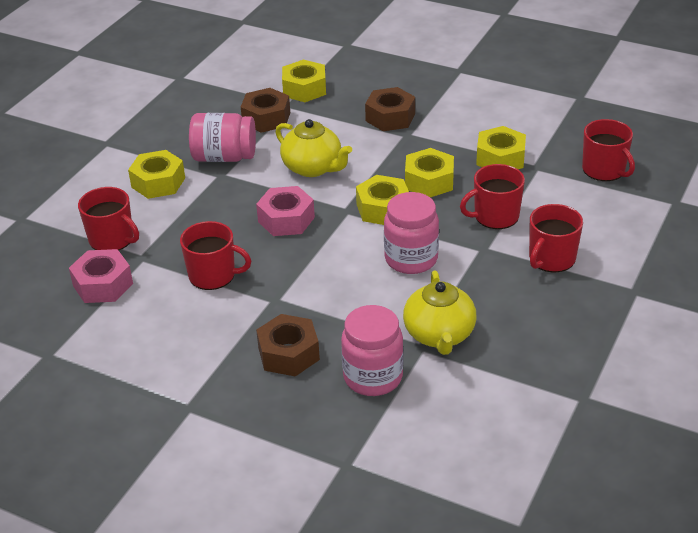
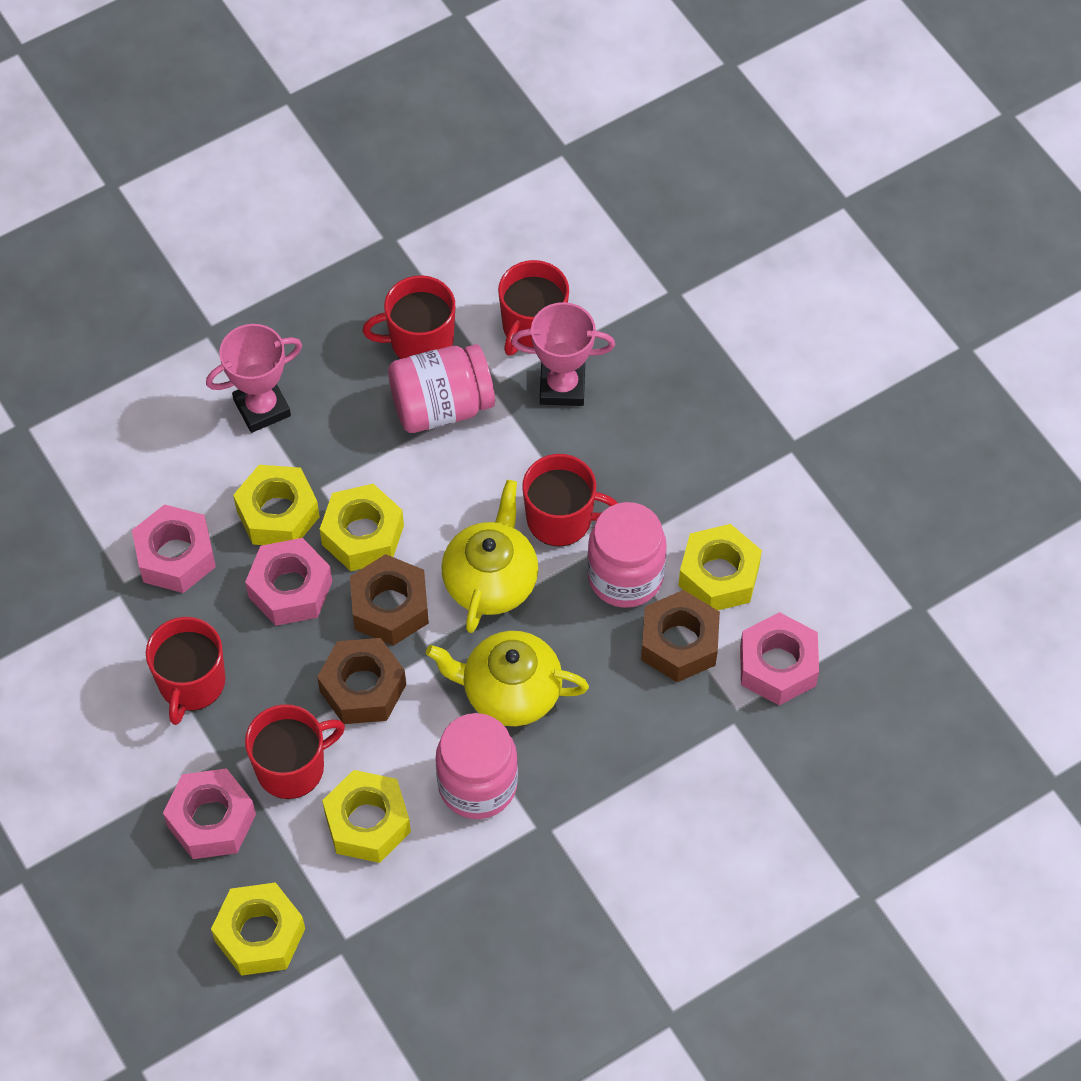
pink nut: [69,249,133,303] [256,186,315,236] = 2 -> [132,504,216,593] [163,768,256,859] [245,538,332,626] [740,612,819,705] = 4
pink trophy: none = 0 -> [206,324,302,433] [511,302,615,406] = 2

